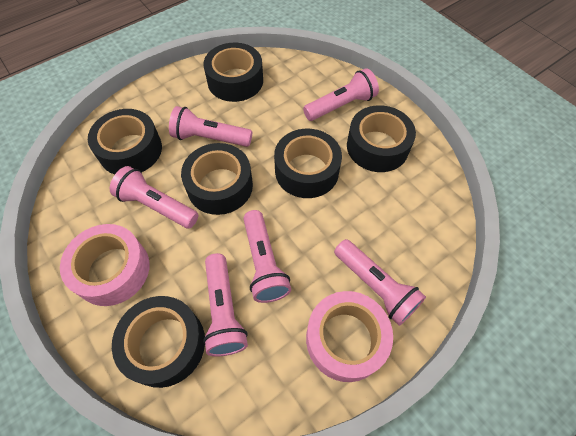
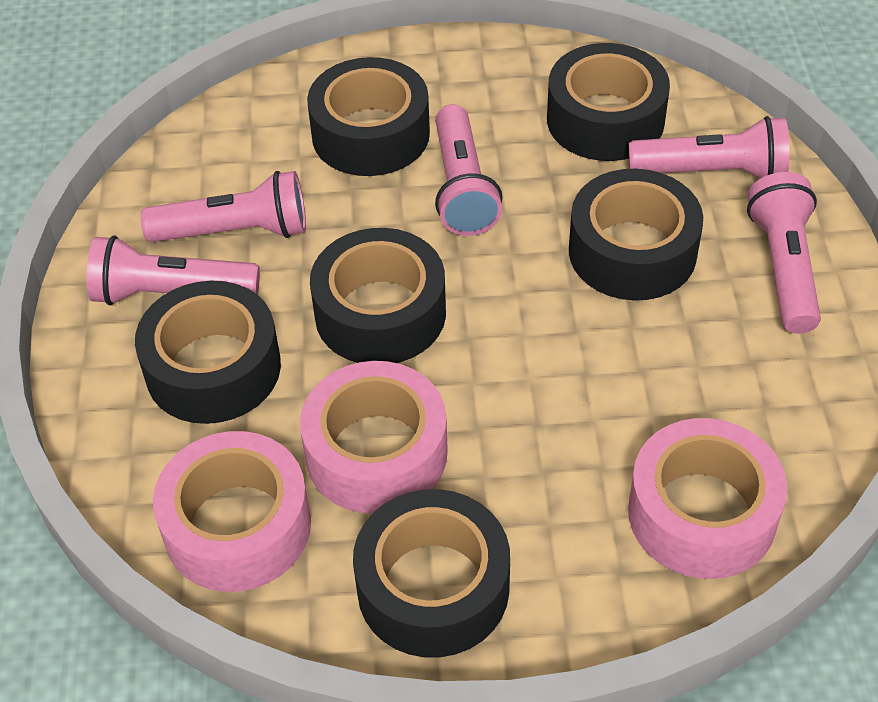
pink flashlight: [110,166,198,229] [169,106,252,147] [203,253,248,357] [243,210,291,303] [303,68,379,121] [334,239,426,326] = 6 -> [86,236,260,305] [140,171,306,242] [435,104,502,236] [629,116,789,178] [747,172,821,334] = 5
pink tape: [60,224,150,306] [306,291,393,382] = 2 -> [153,431,311,592] [300,361,448,514] [628,418,787,579] = 3

